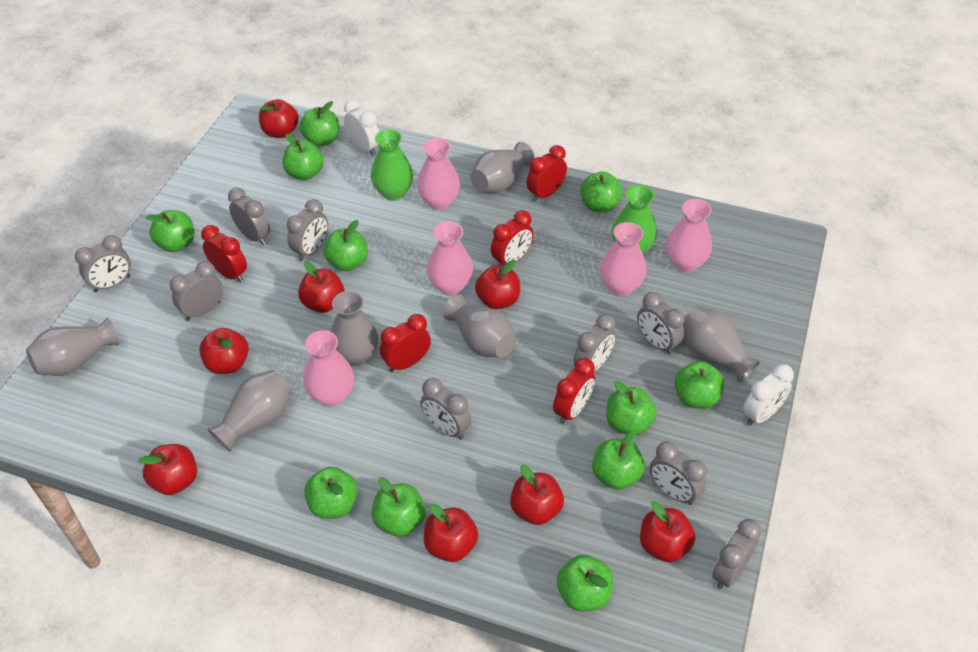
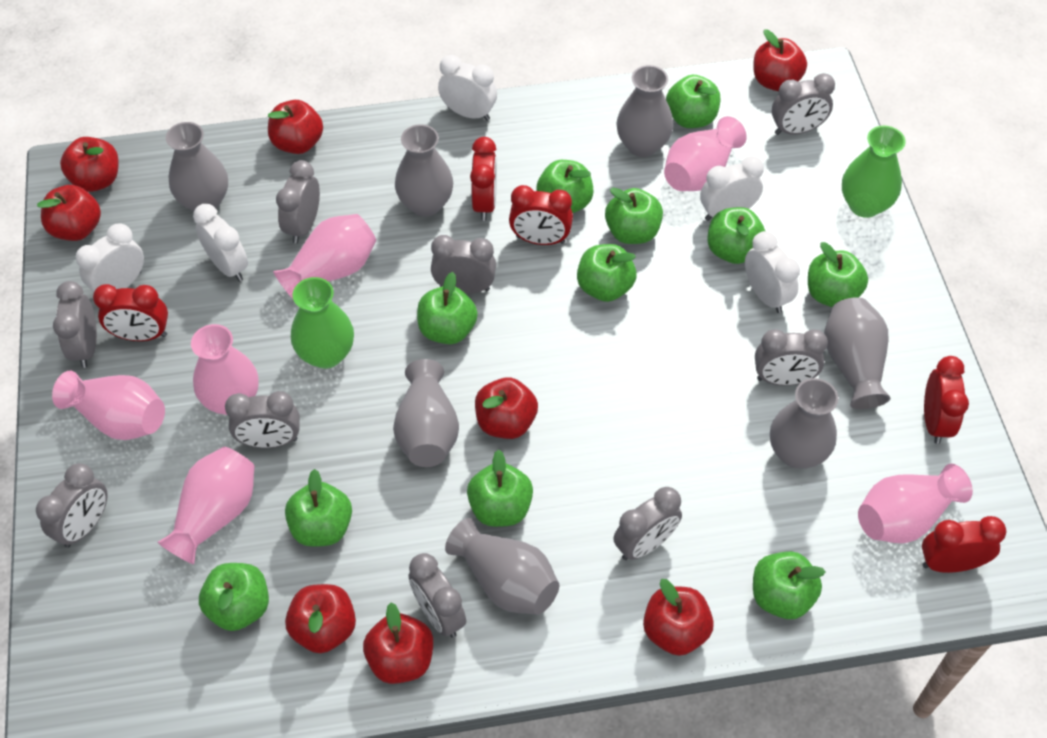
grey vase: [26,318,119,376] [207,370,292,452] [330,291,378,366] [443,295,516,358] [470,142,534,193] [683,306,761,383] = 6 -> [166,122,228,211] [393,359,459,467] [395,124,453,217] [445,518,559,615] [616,65,673,157] [770,378,838,469] [824,297,891,409] = 7
pink vase: [303,330,354,406] [417,138,460,210] [427,222,473,296] [600,222,646,296] [666,199,712,272] = 5 -> [52,371,165,440] [157,447,255,564] [191,324,259,415] [273,214,376,299] [664,116,747,191] [858,464,973,543] = 6
white clock: [344,100,379,156] [743,364,794,426] = 2 -> [76,224,144,292] [193,204,248,282] [438,55,497,121] [700,156,764,221] [745,231,800,313] = 5

